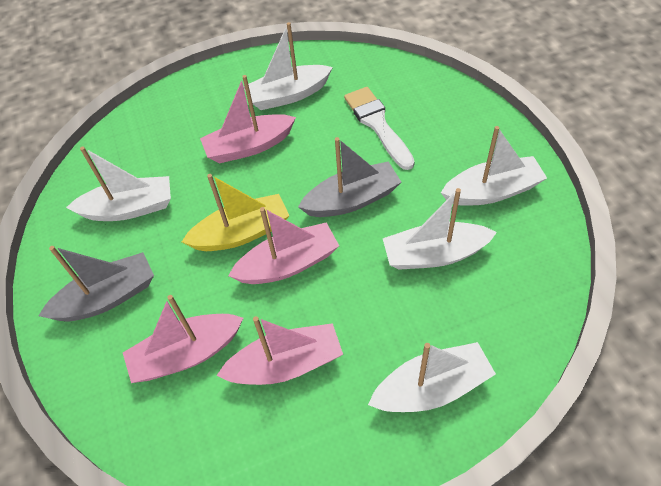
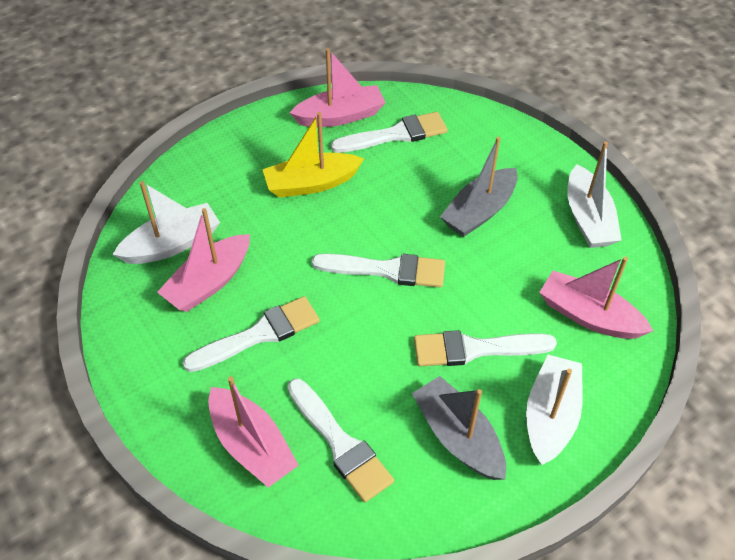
white boat: [66,147,171,221] [243,22,333,110] [368,342,496,412] [383,188,497,270] [441,126,547,206] = 5 -> [112,181,220,264] [526,355,583,465] [567,141,622,248] = 3
white brush: [344,87,415,170] = 1 -> [183,296,320,372] [288,378,394,502] [312,254,445,288] [331,112,447,153] [414,330,557,366] = 5

